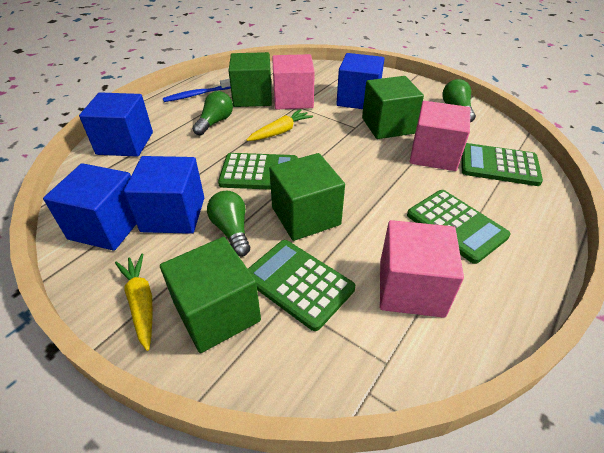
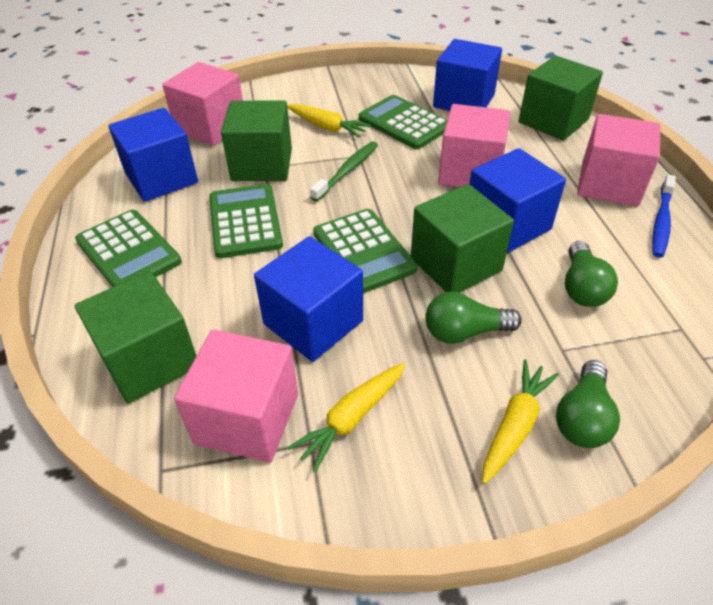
green toothbrush: none = 0 -> [310,141,378,201] = 1
pink cube: [272,54,315,109] [380,220,464,318] [410,101,470,171] = 3 -> [162,62,243,146] [174,330,298,463] [438,104,511,187] [577,114,660,207] = 4
yellow carrot: [115,253,153,351] [246,109,313,141] = 2 -> [287,104,371,138] [287,363,405,472] [482,359,559,484] = 3

